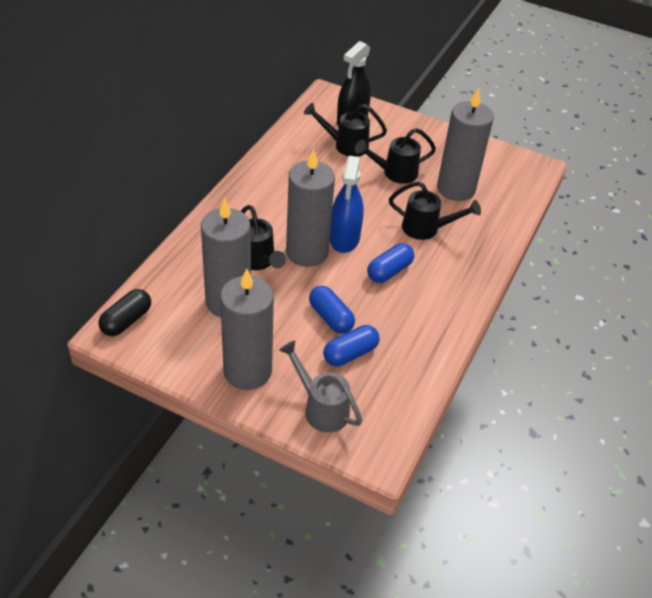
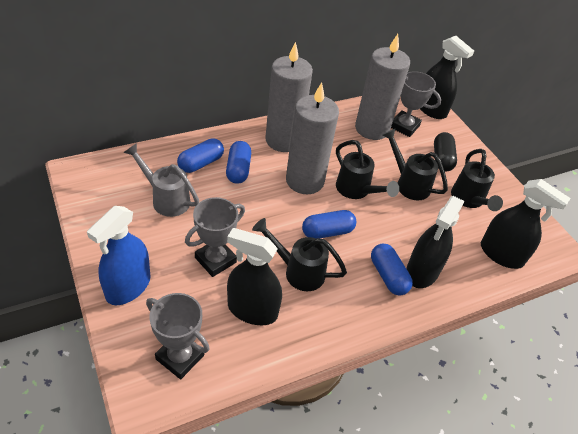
black spray bottle: [337,41,371,127] = 1 -> [227,228,282,325] [406,196,464,288] [420,36,474,119] [481,179,571,269] = 4
blue capsule: [309,286,355,334] [323,325,380,366] [367,243,414,283] = 3 -> [177,138,224,173] [226,141,251,184] [302,210,356,239] [371,243,413,296] = 4
grey candle: [201,198,251,317] [220,268,274,390] [286,148,335,267] [437,88,494,201] = 4 -> [265,42,313,152] [286,82,339,194] [355,34,410,140] = 3
grey trophy: none = 0 -> [146,293,210,379] [185,197,245,277] [391,71,441,137] = 3

